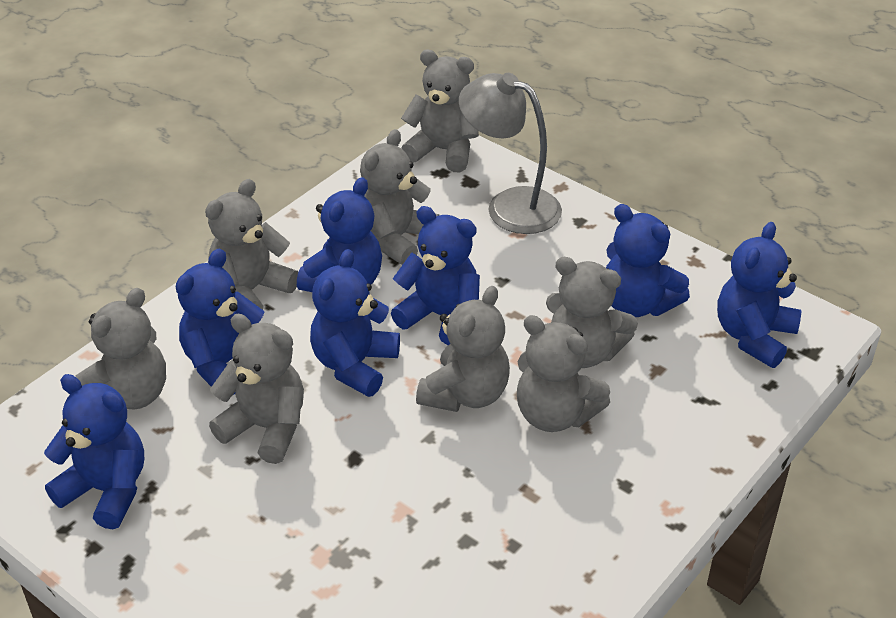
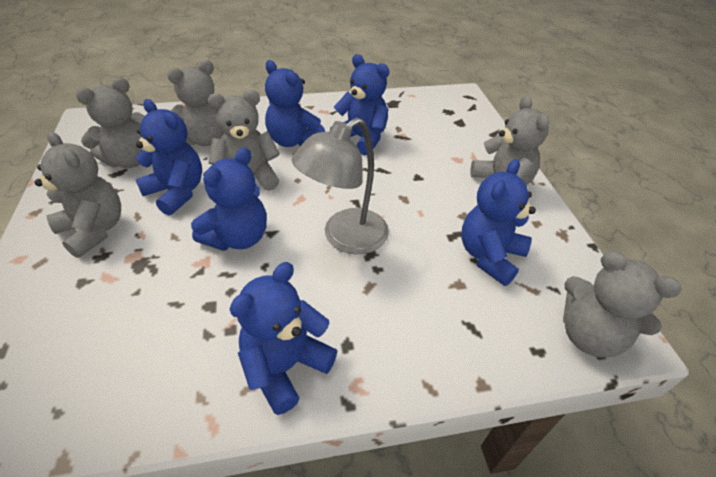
blue teddy bear: [44,374,144,529] [176,249,264,395] [297,177,382,292] [310,249,400,397] [391,206,480,345] [606,204,690,317] [717,222,802,368] = 7 -> [135,99,202,215] [191,148,267,251] [230,262,337,415] [265,60,325,147] [330,54,389,156] [461,159,536,286] = 6
grey teddy bear: [75,288,166,410] [205,179,298,310] [209,314,304,464] [360,129,439,265] [401,49,479,172] [416,286,510,412] [517,315,610,432] [546,257,638,368] = 8 -> [34,132,121,258] [76,78,145,168] [167,60,224,146] [208,90,280,191] [470,96,549,185] [563,251,681,358] = 6

